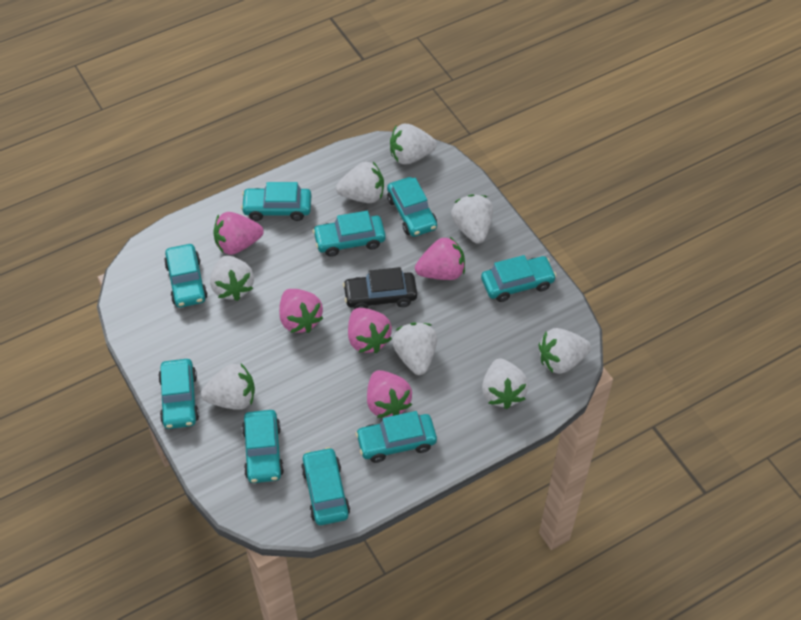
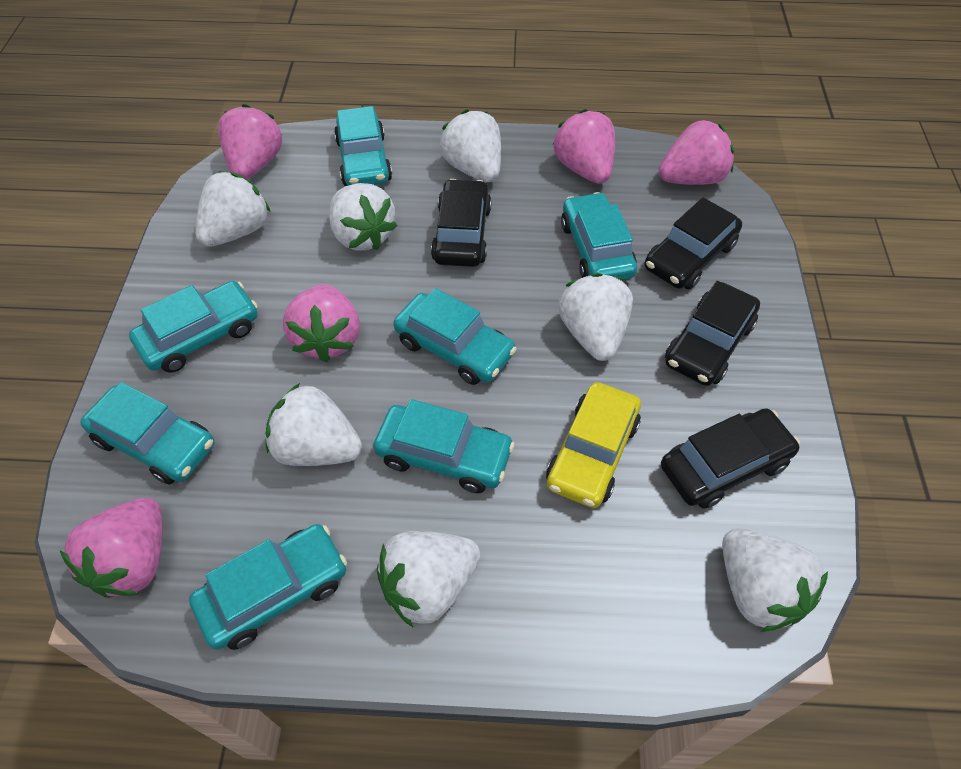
black car: [343,267,417,309] = 1 -> [431,179,492,267] [645,197,742,289] [661,408,800,509] [665,281,760,386] = 4
turquoise car: [158,359,199,429] [164,244,207,308] [241,182,311,221] [242,410,284,483] [301,447,350,525] [313,211,386,257] [355,411,437,463] [387,177,437,237] [481,255,556,302] = 9 -> [80,382,215,485] [129,281,258,373] [189,524,347,650] [334,106,392,186] [374,399,515,493] [393,288,517,385] [561,192,637,279] = 7
white strawberry: [201,364,255,410] [210,256,254,301] [336,162,384,203] [390,124,437,164] [392,323,437,375] [451,194,493,243] [482,359,529,409] [539,328,591,374] = 8 -> [195,171,270,247] [265,383,362,466] [329,183,397,251] [377,531,480,627] [440,110,501,182] [558,273,633,361] [722,528,828,632] = 7
yellow car: none = 0 -> [546,382,641,508] = 1

